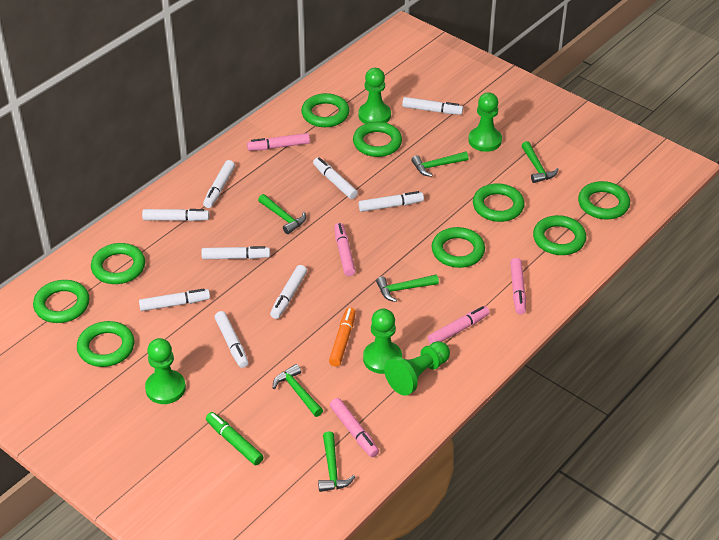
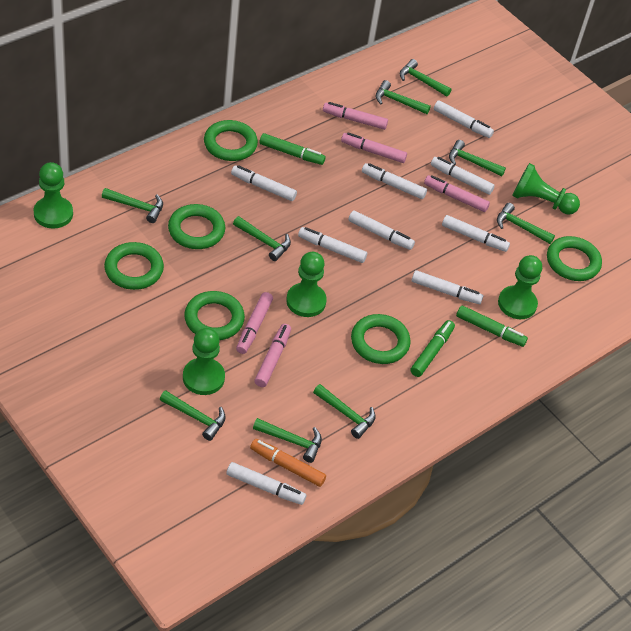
green hammer: [258,194,306,234] [273,364,323,417] [318,431,355,492] [376,274,439,302] [411,152,469,177] [521,141,559,183] = 6 -> [102,188,163,223] [160,390,226,441] [233,216,291,261] [253,418,322,463] [313,384,376,439] [376,80,431,114] [400,59,452,96] [449,140,506,176] [497,203,555,244] = 9
green marker: [206,412,264,465] = 1 -> [260,133,326,165] [410,320,455,377] [456,305,528,347] = 3
green ring: [33,280,89,323] [77,321,134,367] [91,243,145,284] [301,93,349,127] [353,122,402,157] [432,227,485,268] [473,183,525,222] [533,215,586,255] [578,181,630,220] = 9 -> [104,242,164,290] [168,204,225,249] [184,291,245,340] [204,120,258,161] [351,314,410,364] [547,236,602,281] = 6

